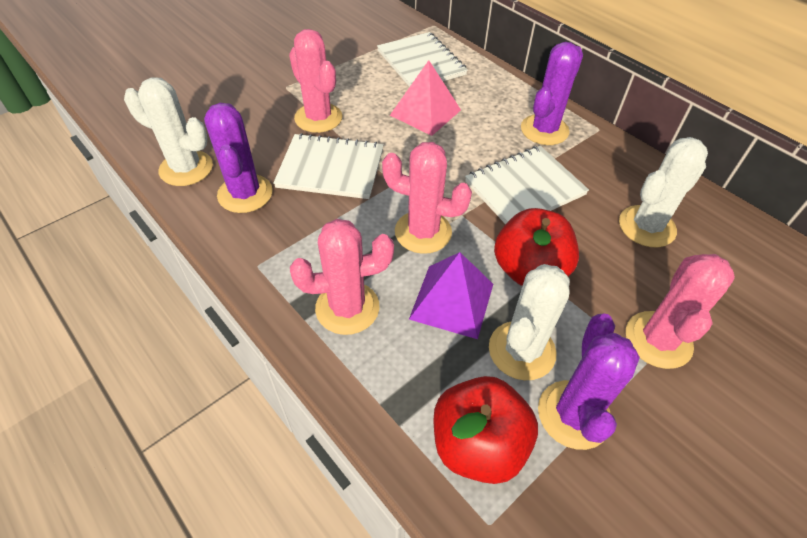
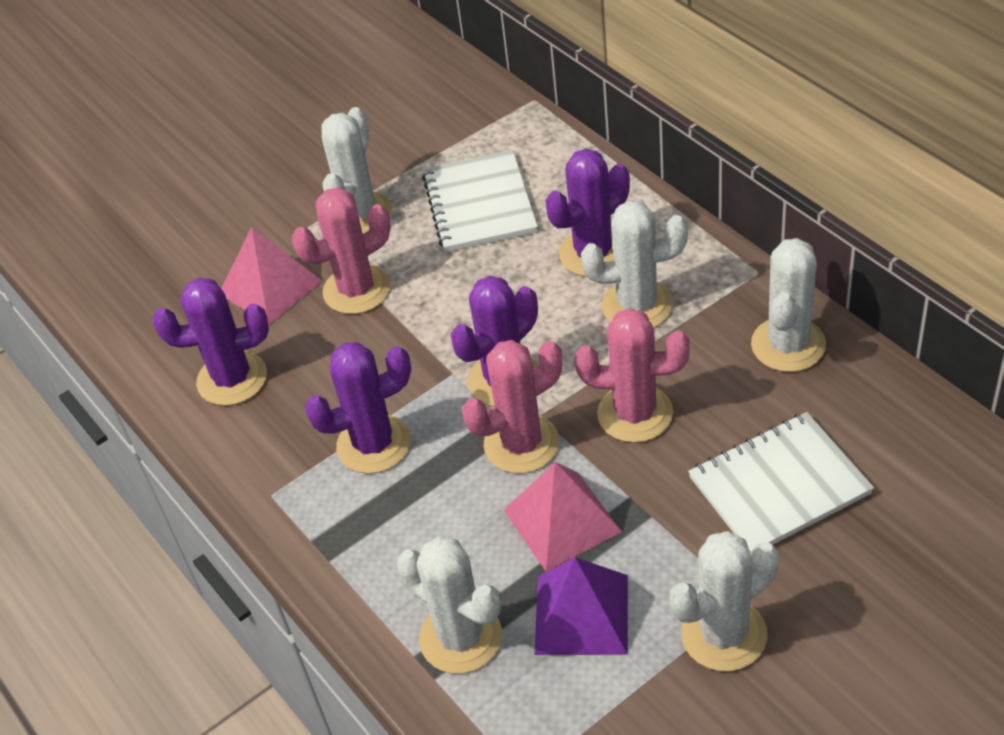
pink cactus: [289,29,342,133] [290,219,394,335] [382,142,472,254] [626,254,735,369] = 4 -> [292,187,391,314] [462,340,562,473] [575,308,690,443] = 3
pink pyramid: [390,60,461,136] = 1 -> [221,227,322,325] [504,462,622,572] = 2
purple cactus: [204,103,273,213] [521,42,583,145] [538,314,640,450] = 3 -> [153,278,269,406] [305,342,411,474] [450,276,538,407] [545,148,630,277] = 4
red apple: [434,376,538,484] [494,208,579,286] = 2 -> none = 0
white cactus: [124,78,213,186] [489,264,570,380] [619,137,708,247] = 3 -> [321,107,392,234] [397,536,502,674] [581,200,688,328] [670,531,779,671] [751,238,826,372] = 5
white notebook: [273,133,383,199] [377,32,468,87] [465,146,589,224] = 3 -> [422,150,538,252] [688,412,874,556] = 2

